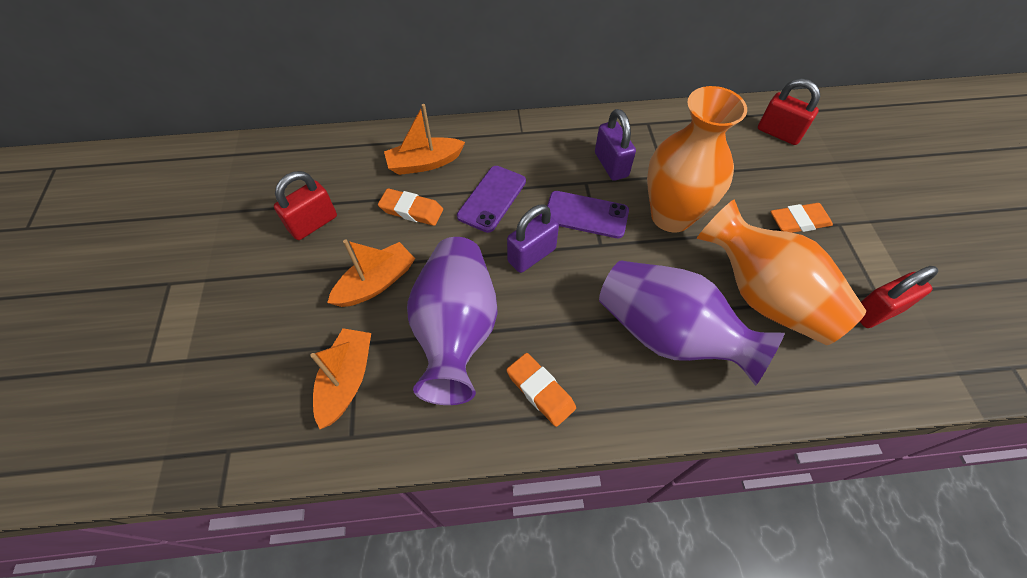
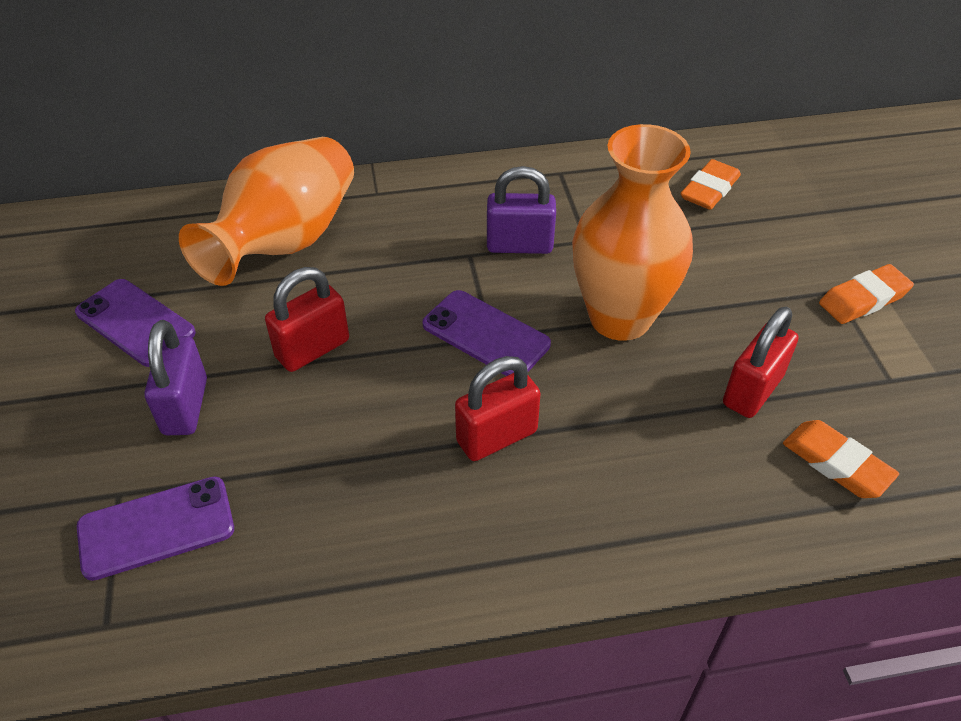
orange boat: [310,328,371,429] [327,239,415,307] [384,104,465,175] = 3 -> none = 0
purple phone: [457,166,526,233] [547,191,629,238] = 2 -> [75,279,196,367] [77,476,234,581] [422,290,551,376] = 3
purple vase: [407,237,498,405] [599,260,785,386] = 2 -> none = 0

